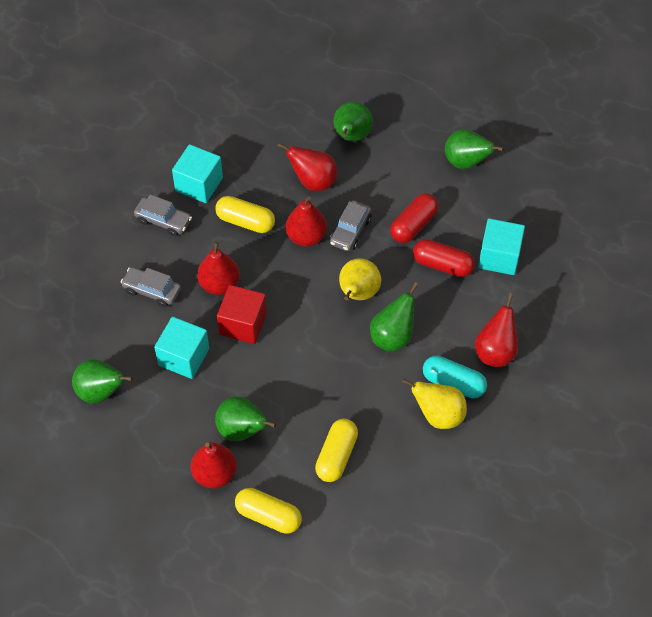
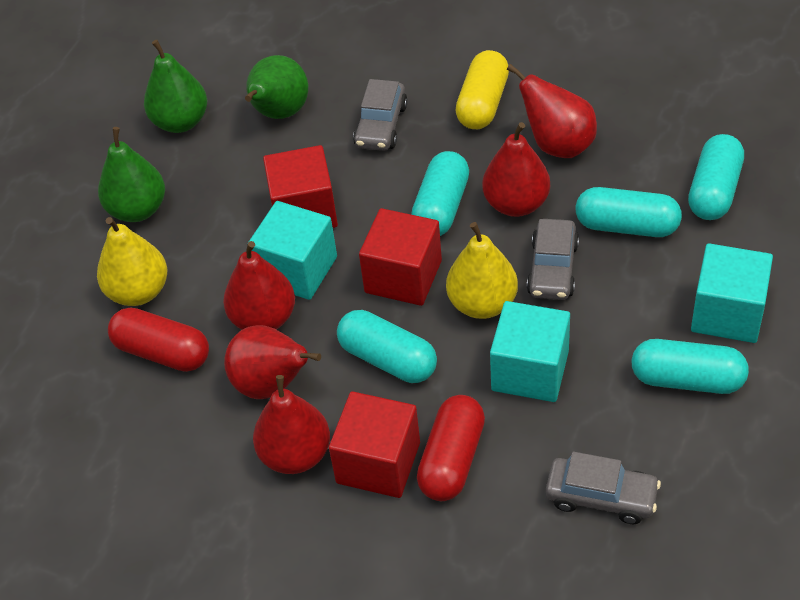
green pear: [72,359,133,404] [215,396,276,441] [333,102,373,141] [370,282,419,352] [445,129,504,169] = 5 -> [98,127,165,222] [144,40,207,133] [245,55,308,119] = 3
red cube: [217,285,267,344] = 1 -> [263,145,338,228] [329,391,420,498] [359,208,442,306] = 3
turquoise capsule: [423,356,487,398] = 1 -> [337,310,437,383] [411,151,469,236] [576,187,682,237] [631,339,749,394] [688,134,744,220] = 5
yellow capsule: [215,196,275,233] [235,488,302,534] [315,419,358,482] = 3 -> [455,50,509,129] = 1

